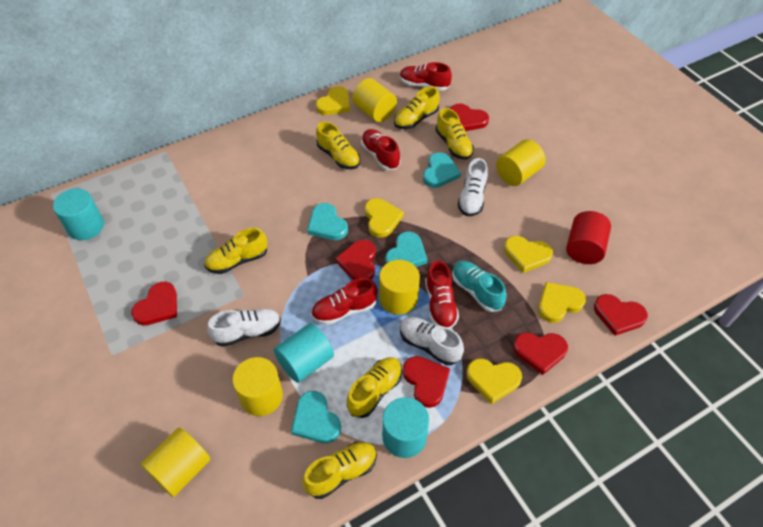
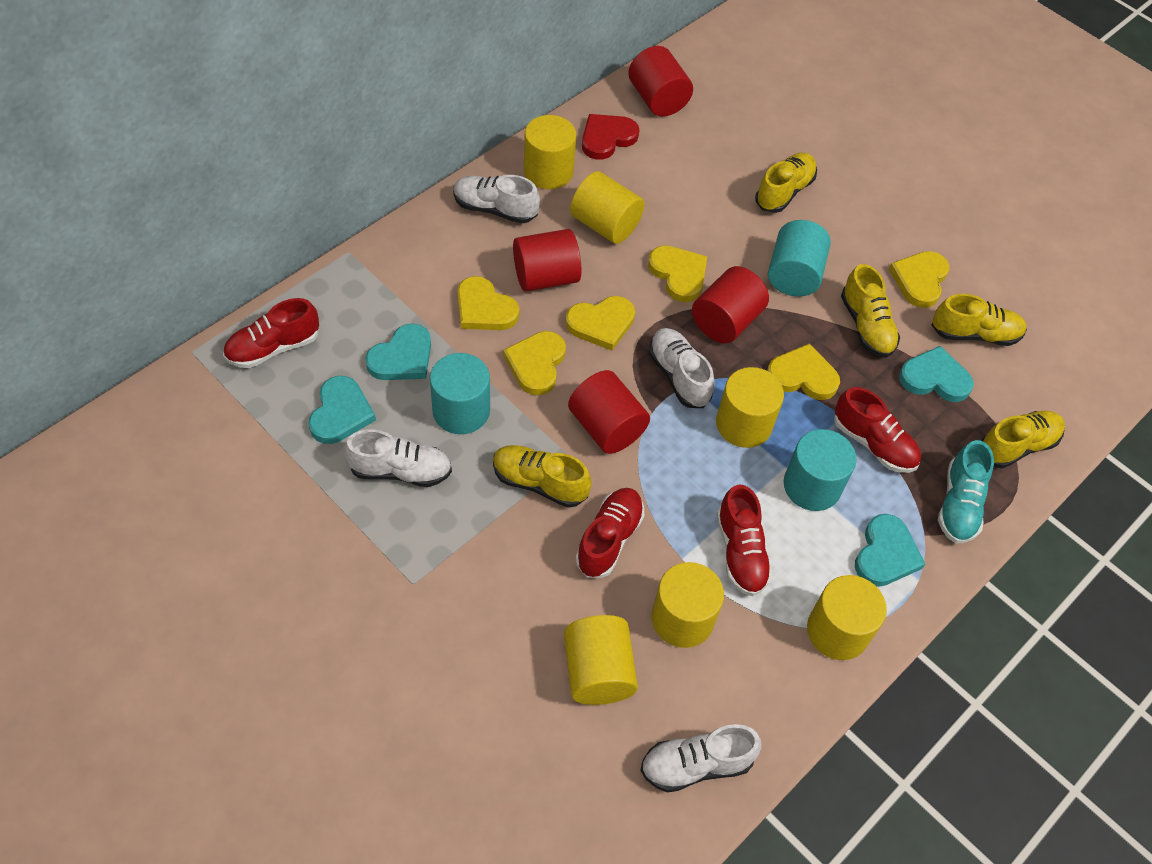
red cylinder: [566,211,611,264] = 1 -> [513,229,581,292] [568,370,650,454] [628,46,693,117] [692,266,769,344] = 4
red heart: [131,282,177,325] [336,240,376,280] [403,356,450,408] [450,104,489,131] [513,332,568,375] [594,294,648,336] = 6 -> [582,114,639,160] = 1
white shoe: [207,309,281,347] [400,317,464,365] [458,158,488,216] = 3 -> [344,429,452,487] [453,175,540,224] [640,724,761,793] [649,328,714,408] = 4
yellow cylinder: [141,428,210,497] [232,357,283,416] [352,78,397,122] [379,260,420,315] [496,139,546,186] = 5 -> [524,115,576,189] [564,615,638,705] [570,171,645,244] [652,562,724,648] [716,367,784,448] [807,575,887,660] = 6
yellow heart: [316,86,350,115] [365,198,404,238] [466,358,522,404] [504,236,553,273] [538,282,586,323] = 5 -> [457,276,520,330] [503,331,566,395] [565,296,635,351] [648,245,707,302] [767,343,840,400] [889,251,949,308] = 6
yellow shoe: [204,228,268,274] [302,442,377,499] [316,122,360,169] [347,357,402,418] [394,86,440,129] [435,108,474,160] = 6 -> [493,445,592,508] [755,153,817,213] [841,264,900,358] [932,294,1027,346] [981,411,1065,468] = 5

